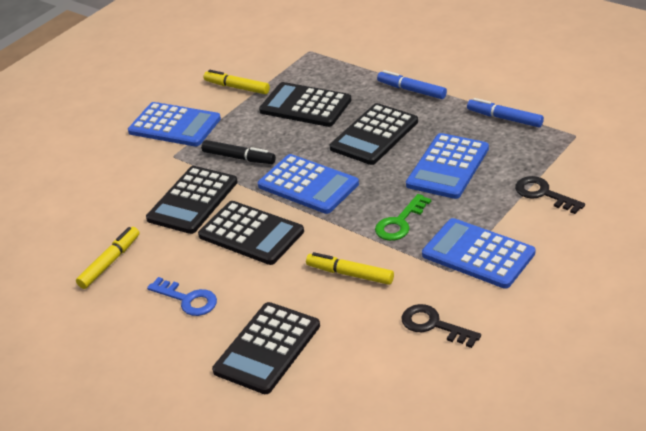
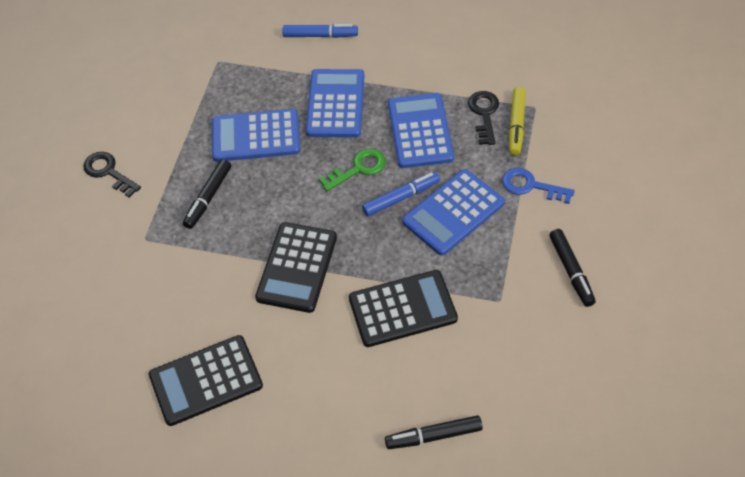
black calculator: [146,166,238,234] [198,201,304,265] [212,302,320,394] [259,82,351,127] [330,103,418,165] = 5 -> [149,335,263,426] [255,222,337,313] [349,270,458,347] = 3
black marker: [201,140,276,164] = 1 -> [183,159,231,229] [385,415,483,449] [549,229,596,307] = 3
yellow marker: [76,227,140,289] [204,70,270,94] [306,252,394,285] = 3 -> [509,87,526,155] = 1

